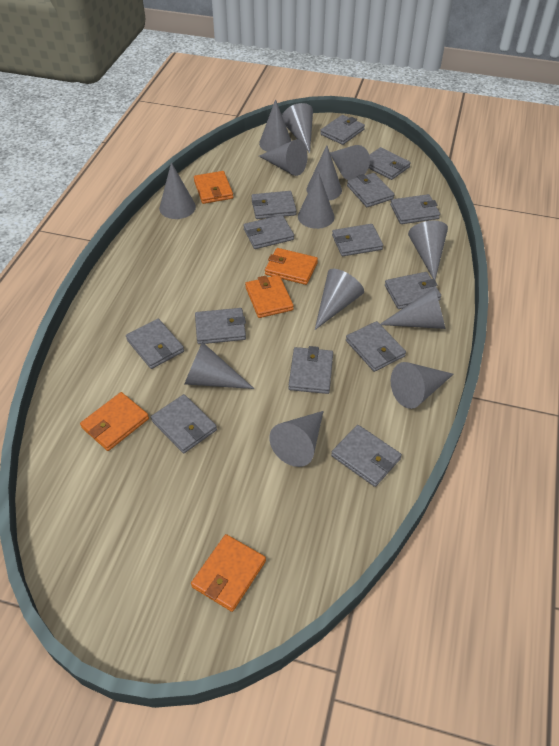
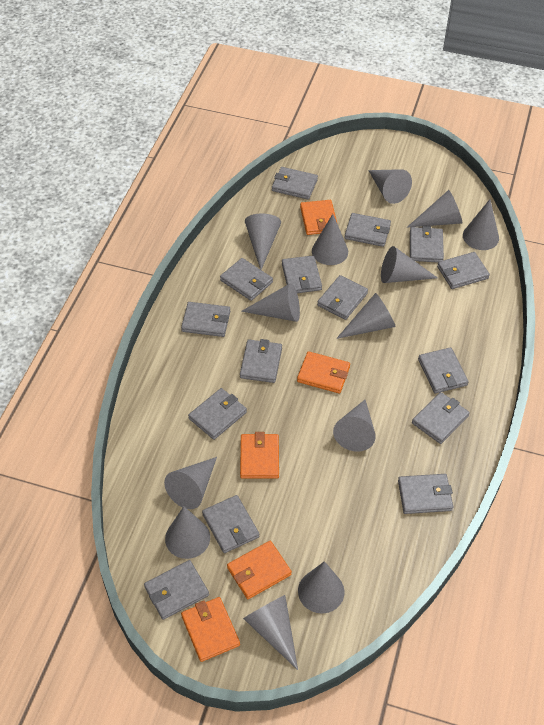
grey wallet: [126,319,184,369] [151,394,217,453] [195,308,246,344] [244,215,294,249] [252,191,297,219] [289,346,333,394] [320,115,365,145] [331,425,402,487] [332,224,383,256] [346,321,406,372] [347,173,395,207] [369,147,411,180] [385,272,441,309] [390,194,440,224] = 14 -> [144,560,209,620] [181,302,230,337] [188,388,247,440] [202,495,259,553] [220,258,273,301] [240,339,282,383] [272,167,318,200] [282,255,322,293] [317,275,368,320] [344,213,391,247] [398,474,453,514] [410,226,444,263] [412,392,470,444] [418,347,469,393] [437,252,490,289] = 15

